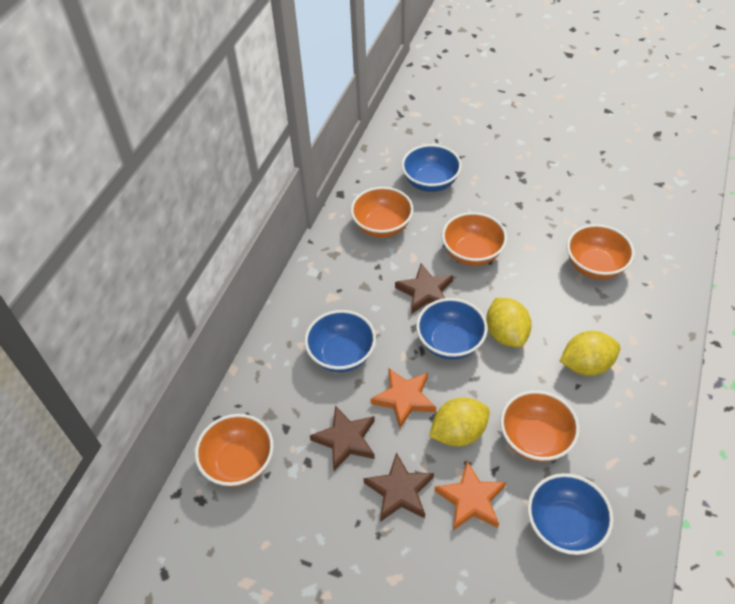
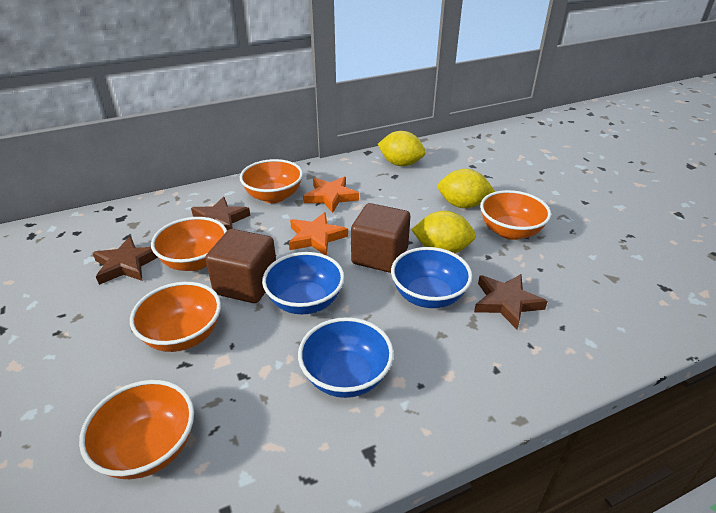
blue bowl: [304,310,376,372] [402,144,462,192] [416,298,488,360] [527,473,614,555] = 4 -> [262,252,344,314] [298,317,394,398] [391,247,472,308] = 3
brown cube: none = 0 -> [205,229,276,303] [351,203,410,273] = 2

